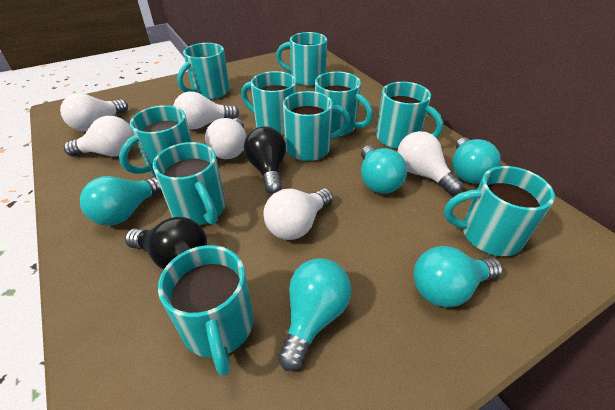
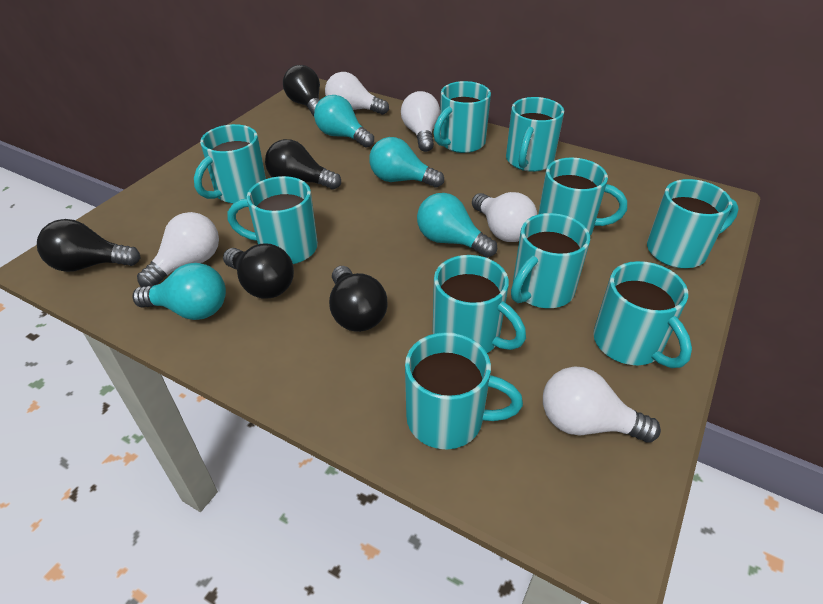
black light bulb: [125,217,207,270] [244,127,286,194] = 2 -> [37,219,141,272] [223,243,294,299] [265,139,341,189] [283,65,320,116] [329,266,387,332] = 5
turquoise light bulb: [80,176,162,226] [278,258,351,371] [361,145,407,194] [413,246,503,307] [452,137,501,183] = 5 -> [132,263,226,320] [314,95,374,148] [369,137,444,188] [417,193,497,258] = 4
white light bulb: [60,93,128,132] [64,116,134,157] [173,91,239,129] [205,118,246,159] [263,188,333,240] [397,131,463,195] = 6 -> [137,212,219,287] [325,72,389,115] [401,91,440,152] [472,192,537,242] [543,367,661,443] = 5

